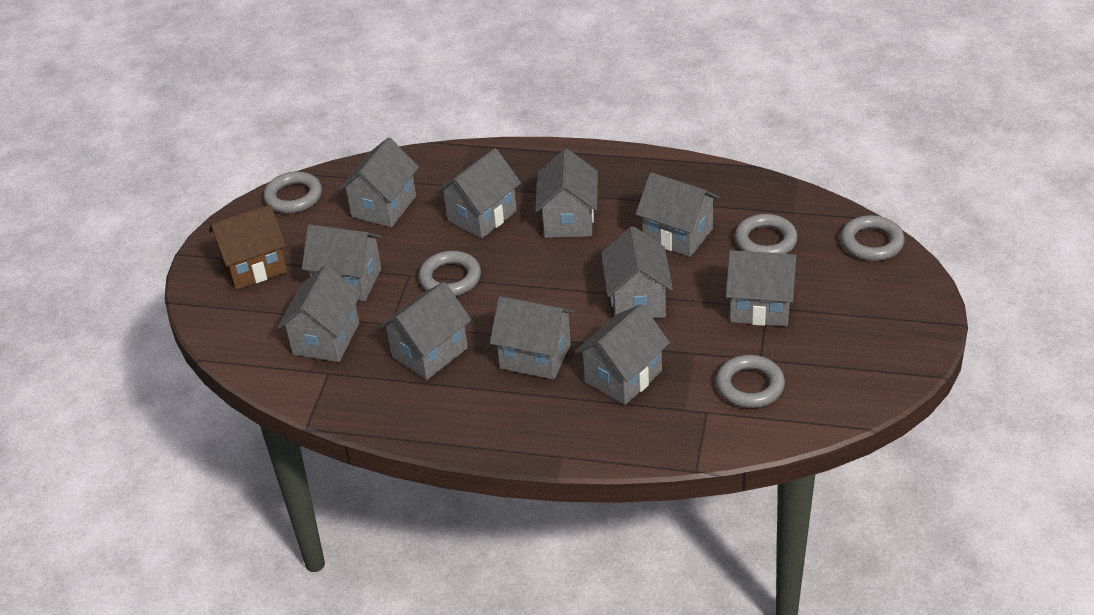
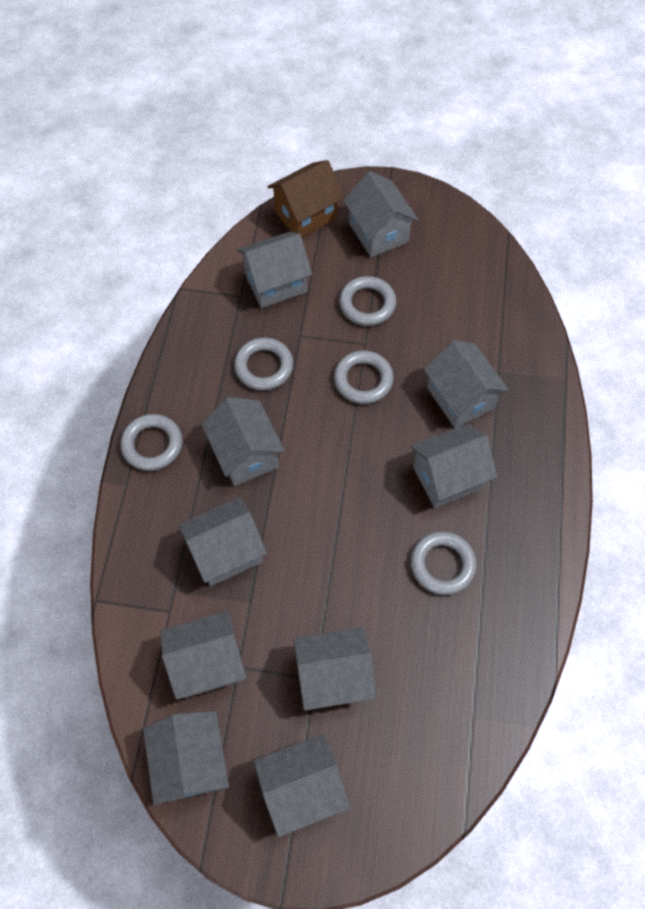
grey house: [277,265,361,362] [302,225,382,301] [339,138,419,227] [379,282,471,380] [436,148,521,239] [490,296,575,380] [535,149,598,238] [575,304,670,405] [601,226,673,319] [636,172,719,257] [726,250,797,327] = 11 -> [143,711,229,805] [160,611,246,700] [178,497,267,586] [202,397,285,486] [237,232,312,308] [254,734,350,837] [293,627,376,710] [343,171,419,258] [410,424,497,508] [424,340,509,428] = 10

